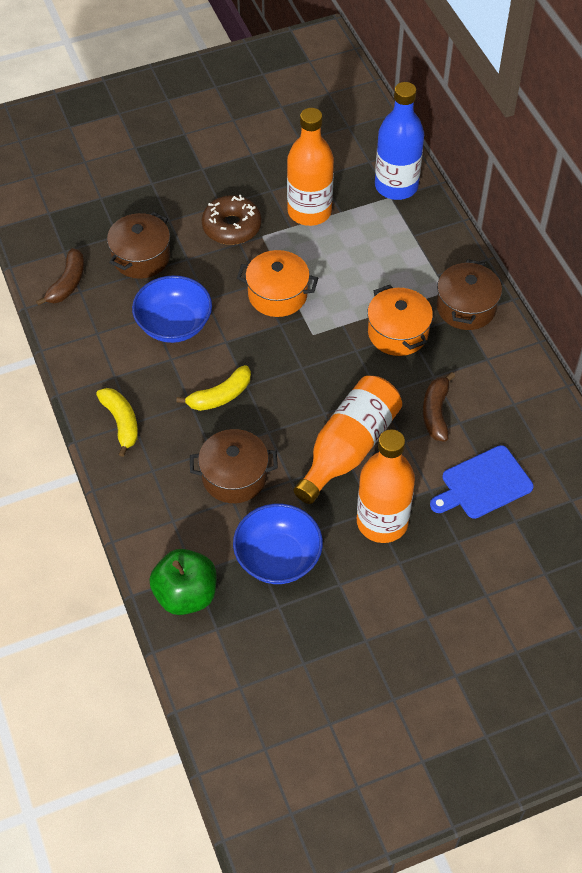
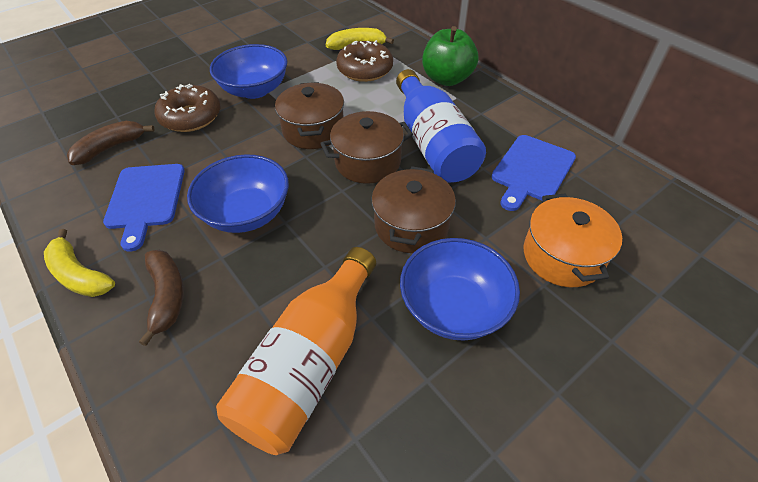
blue bowl: [132,275,212,343] [233,504,323,584] = 2 -> [187,154,289,233] [210,44,287,99] [400,238,520,341] = 3
blue cutting board: [430,445,534,519] = 1 -> [103,164,185,252] [492,135,576,211] = 2
brown donut: [202,195,261,245] = 1 -> [154,84,220,132] [336,40,393,82] = 2
orange bottle: [287,108,334,226] [294,376,402,504] [357,430,415,543] = 3 -> [216,247,376,455] = 1
orange pot: [237,250,318,317] [367,285,433,356] = 2 -> [524,194,622,287] = 1

